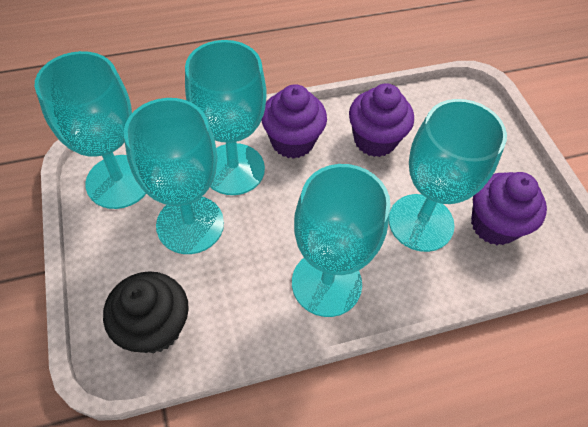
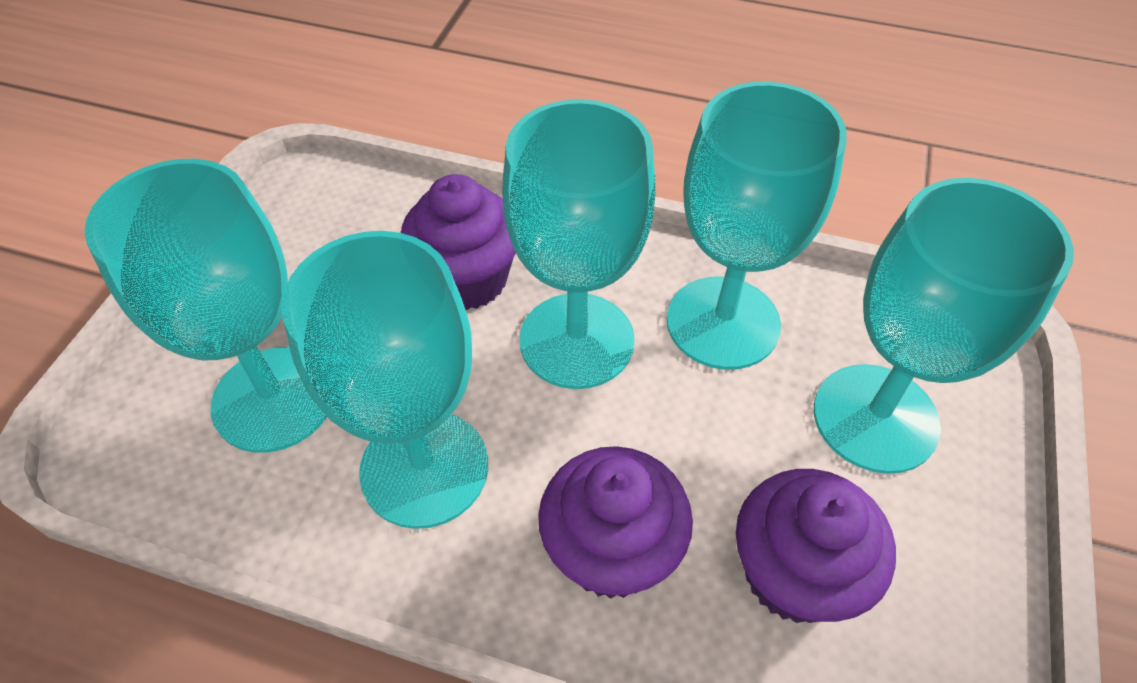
black cupcake: [103,271,189,354] = 1 -> none = 0

